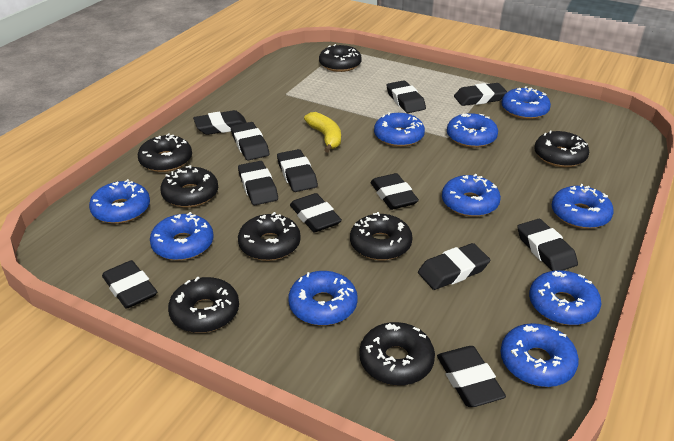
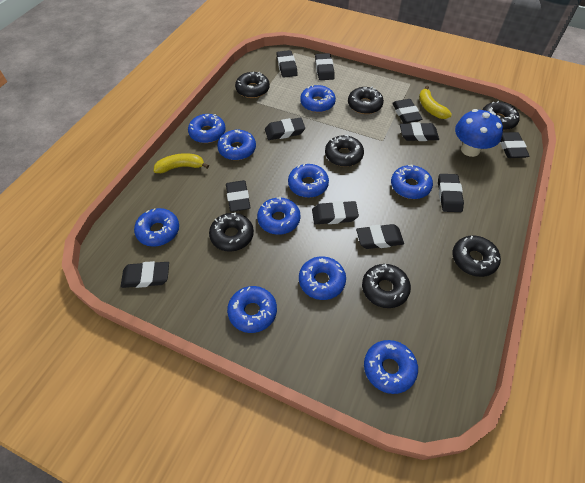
black donut: [138,133,192,172] [160,165,218,208] [168,277,239,333] [238,212,301,261] [319,44,362,72] [350,212,412,260] [359,322,435,385] [534,131,589,167] = 8 -> [209,212,254,252] [235,72,270,98] [325,135,364,167] [348,87,384,114] [362,264,411,308] [452,235,501,277] [482,101,520,130] = 7
black eraser: [102,260,157,309] [193,110,247,135] [231,122,270,161] [238,161,278,205] [277,149,318,192] [290,193,342,232] [370,173,419,210] [386,80,426,113] [418,243,490,290] [437,346,506,407] [454,83,507,106] [517,219,578,271] = 12 -> [121,261,169,288] [226,180,250,212] [265,117,305,140] [277,50,298,78] [312,201,359,224] [315,53,335,80] [356,224,404,249] [392,99,423,124] [400,122,439,141] [438,174,464,212] [500,132,530,158] = 11
blue mushroom: none = 0 -> [455,109,503,157] = 1
yellow banana: [304,112,341,153] = 1 -> [154,153,209,173] [419,85,452,119] = 2

